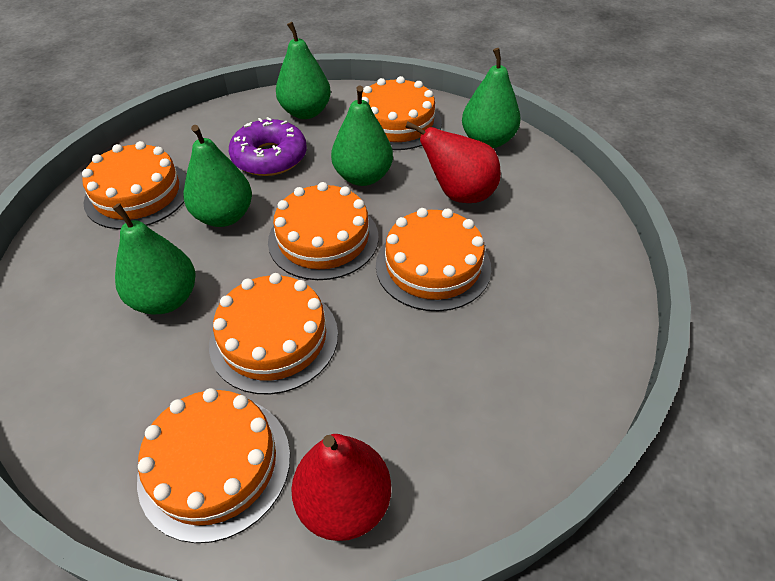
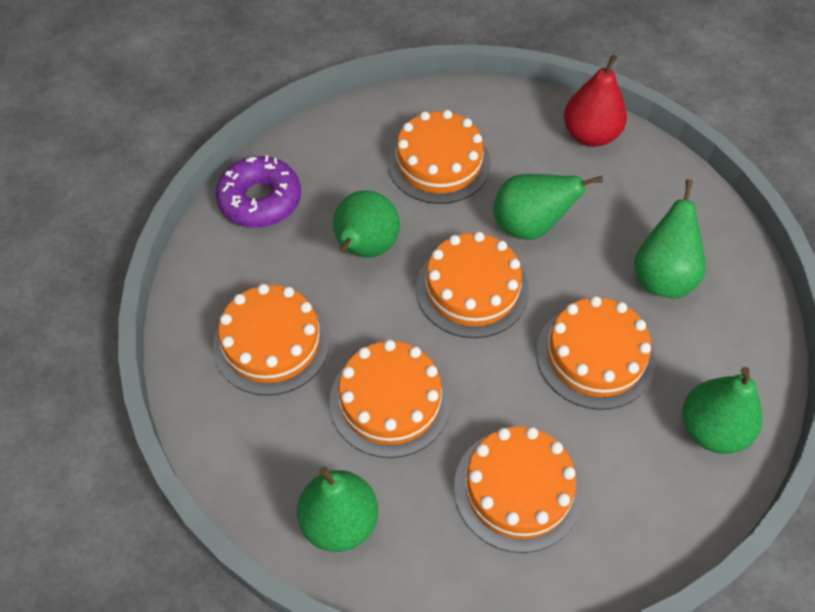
red pear: [291,434,391,541] [405,121,501,203] = 2 -> [564,54,627,147] = 1

